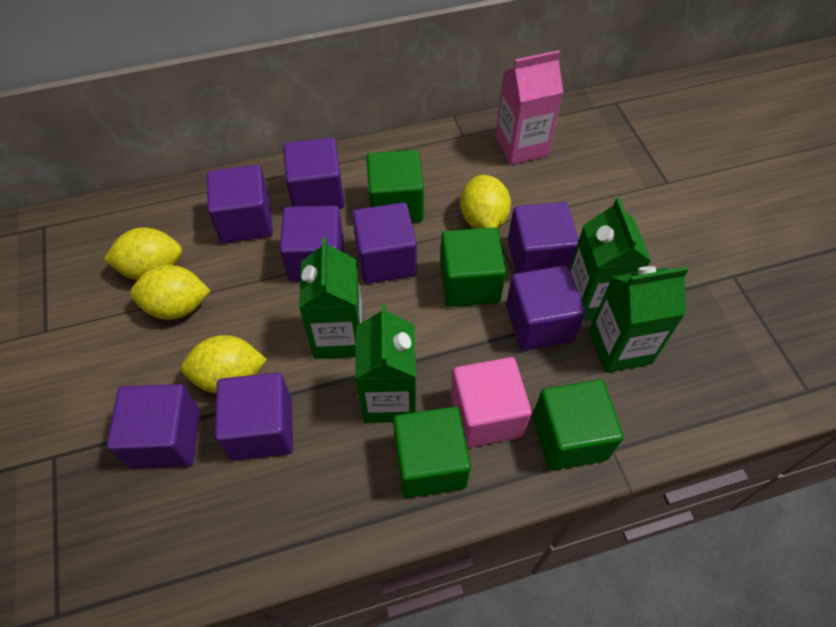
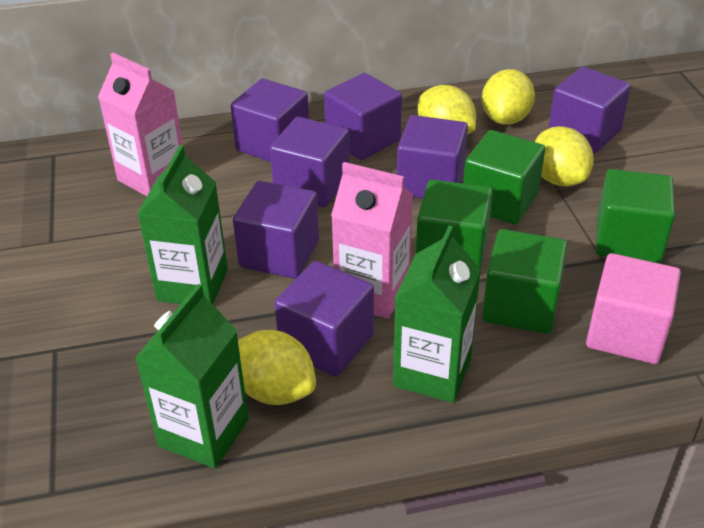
green carton: [299,237,363,359] [355,304,417,423] [569,198,651,321] [589,266,688,373] = 4 -> [135,284,249,468] [137,145,228,305] [393,226,481,403] = 3
pink carton: [495,50,563,165] = 1 -> [98,53,183,196] [331,162,413,319] = 2
purple cube: [107,384,200,469] [207,165,273,243] [215,372,293,461] [280,206,344,282] [283,138,344,209] [352,202,417,284] [506,265,586,351] [508,202,579,274] = 8 -> [231,79,309,162] [233,181,319,279] [270,117,350,207] [274,261,374,377] [324,73,402,160] [397,115,468,198] [548,67,631,153] = 7

